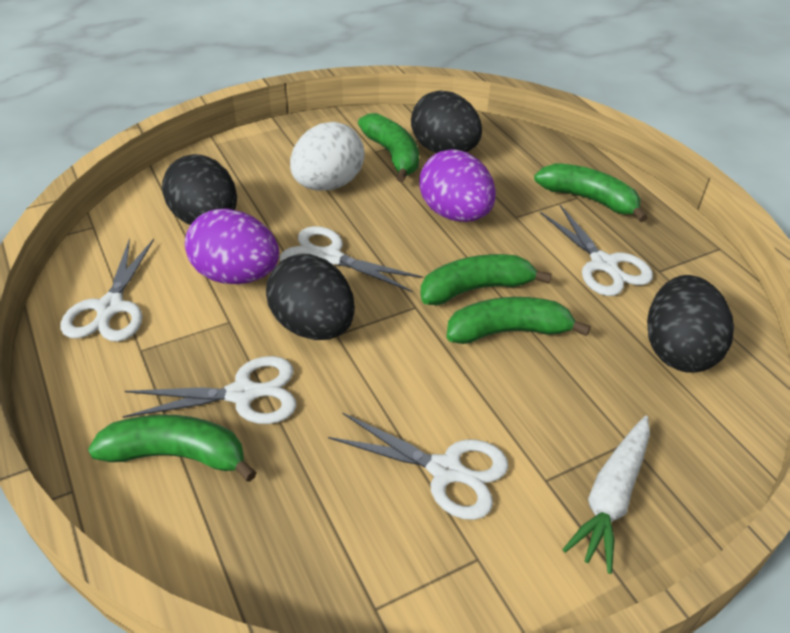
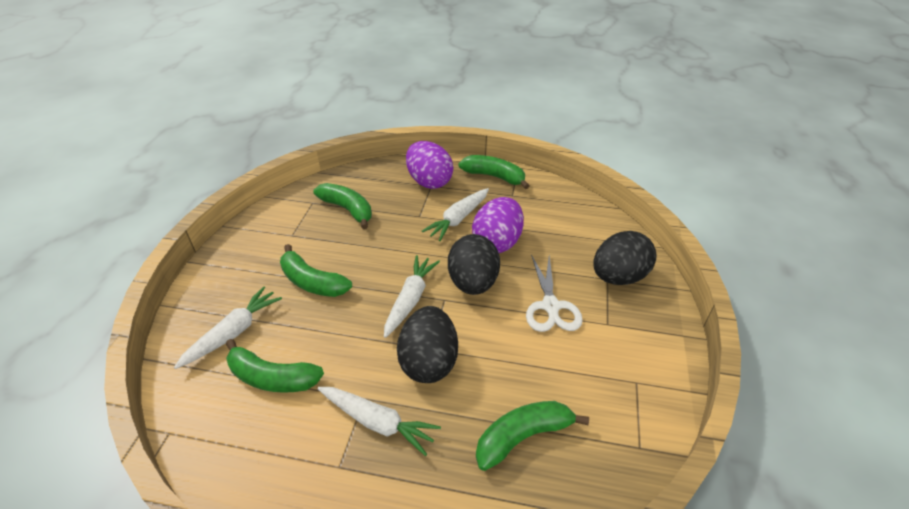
black egg: [162,154,237,225] [266,254,355,340] [411,90,482,153] [647,275,734,373] = 4 -> [397,306,458,383] [448,234,500,295] [594,231,657,285] = 3
white carrot: [562,416,650,574] = 1 -> [174,287,282,369] [318,387,441,456] [384,255,440,338] [422,188,489,241] = 4
white egg: [290,122,365,191] = 1 -> none = 0
white scissors: [61,238,154,342] [122,356,297,424] [280,226,423,293] [328,413,508,520] [540,205,653,296] = 5 -> [526,255,583,332] = 1

